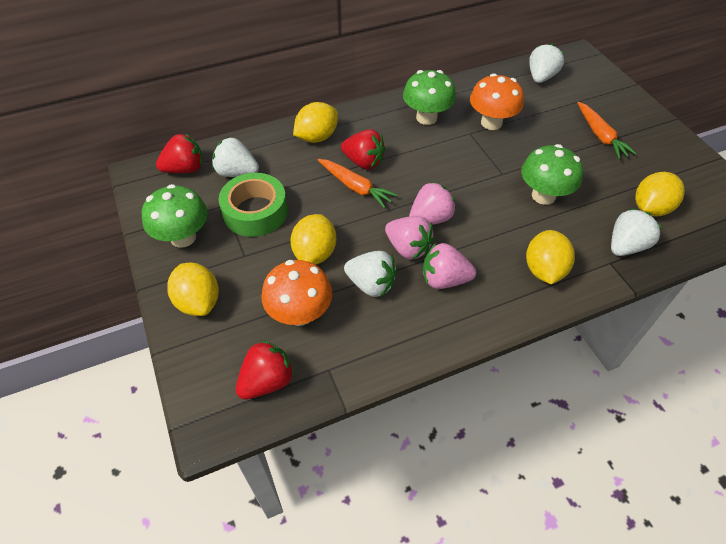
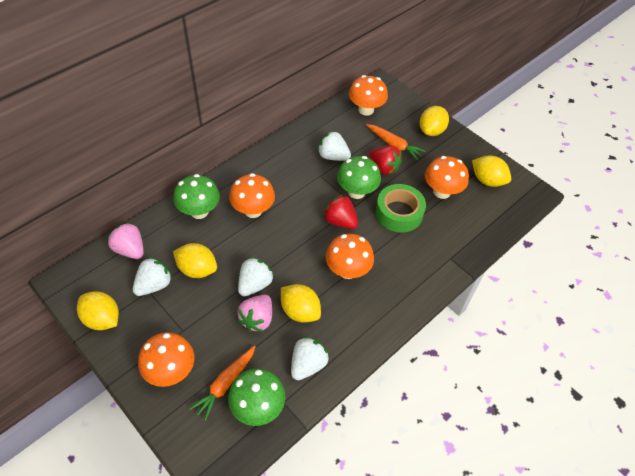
orange mushroom: [261,260,332,326] [470,73,524,130] = 2 -> [138,332,194,387] [229,173,275,218] [326,234,374,279] [349,75,388,116] [425,156,469,199] = 5
pink strawberry: [385,216,434,260] [409,181,456,225] [423,243,476,289] = 3 -> [107,222,144,259] [237,295,272,332] = 2
red strawberry: [156,133,203,173] [236,340,295,399] [341,129,385,170] = 3 -> [323,194,358,229] [369,146,402,175] = 2

